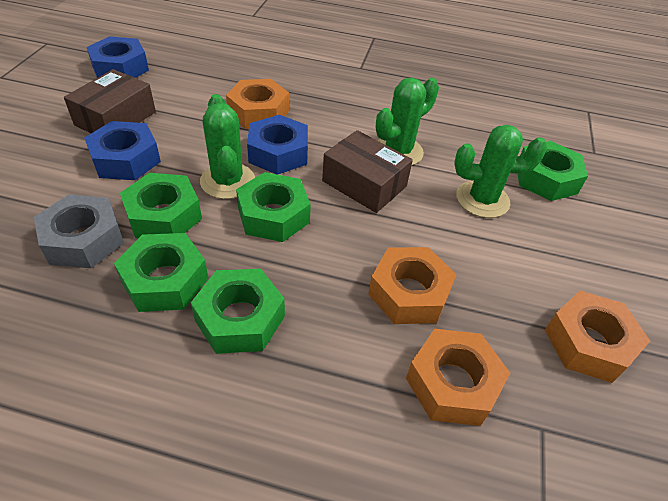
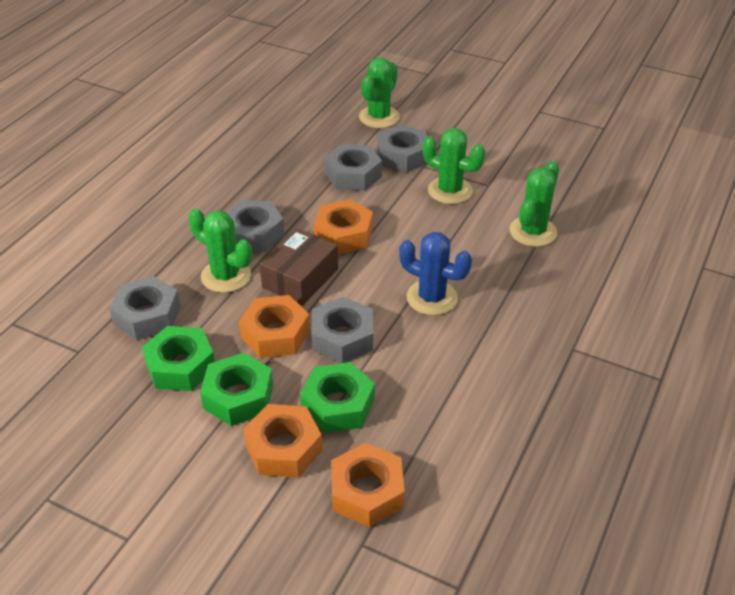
blue cactus: none = 0 -> [399,232,472,315] = 1
blue nut: [84,121,161,180] [87,36,149,78] [247,115,308,175] = 3 -> none = 0
brown box: [64,69,156,133] [322,130,413,213] = 2 -> [260,228,338,306] = 1
green cactus: [200,94,255,199] [376,78,439,165] [454,125,547,218] = 3 -> [188,208,252,293] [359,57,400,128] [422,128,485,204] [509,161,559,247] = 4
green nut: [114,233,209,312] [120,173,202,238] [191,269,285,354] [236,172,311,242] [518,141,588,201] = 5 -> [142,326,215,391] [200,353,273,426] [300,362,375,433] = 3
grey nut: [34,194,124,268] = 1 -> [109,276,181,340] [226,200,285,252] [311,297,373,363] [325,144,382,191] [378,125,427,173] = 5

